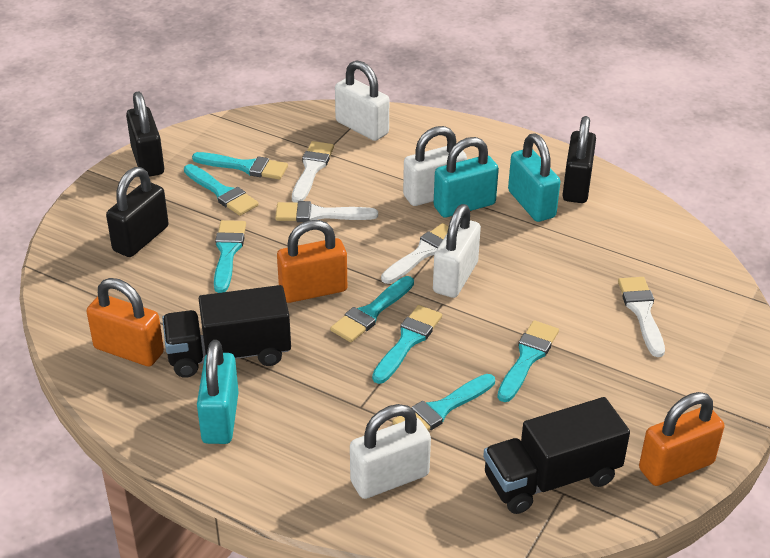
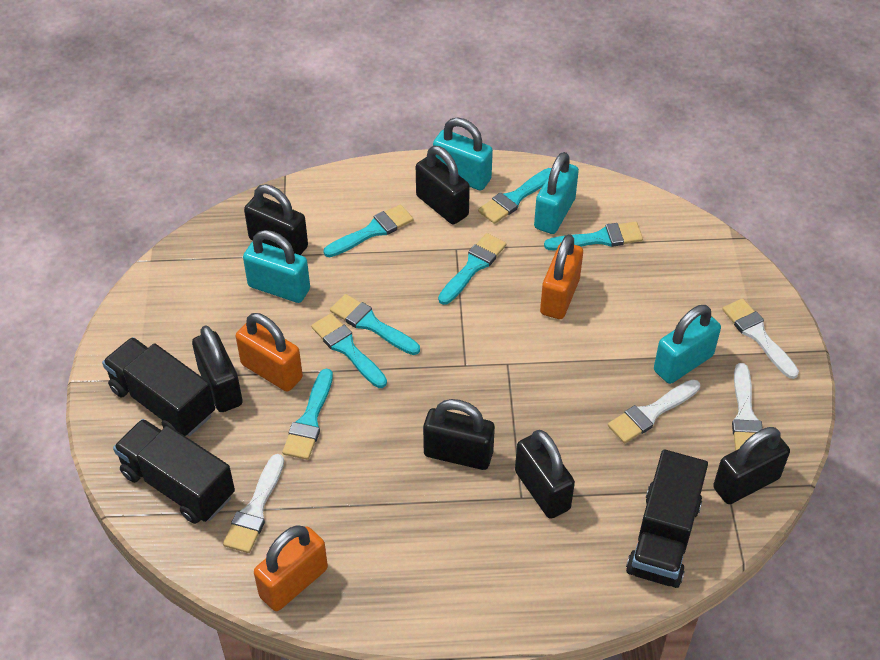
black padlock: [106,167,169,257] [126,91,164,177] [562,116,596,203] = 3 -> [192,325,243,412] [244,184,308,255] [416,146,470,224] [423,399,495,470] [515,430,575,519] [713,427,790,504] = 6
black truck: [162,285,291,377] [483,397,630,514] = 2 -> [102,337,215,436] [113,419,235,524] [626,449,708,588] = 3
turquoise padlock: [197,340,239,444] [434,137,499,217] [508,133,560,222] = 3 -> [243,230,310,303] [433,118,493,191] [534,152,579,234] [654,305,721,384] = 4
white padlock: [335,60,389,141] [350,404,431,499] [403,126,467,206] [433,204,481,298] = 4 -> none = 0

